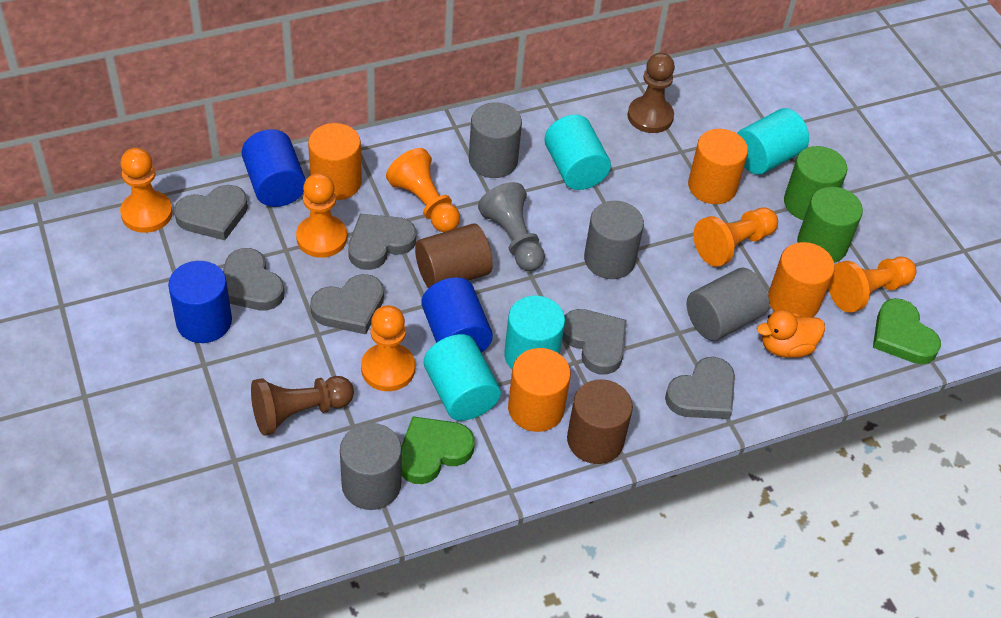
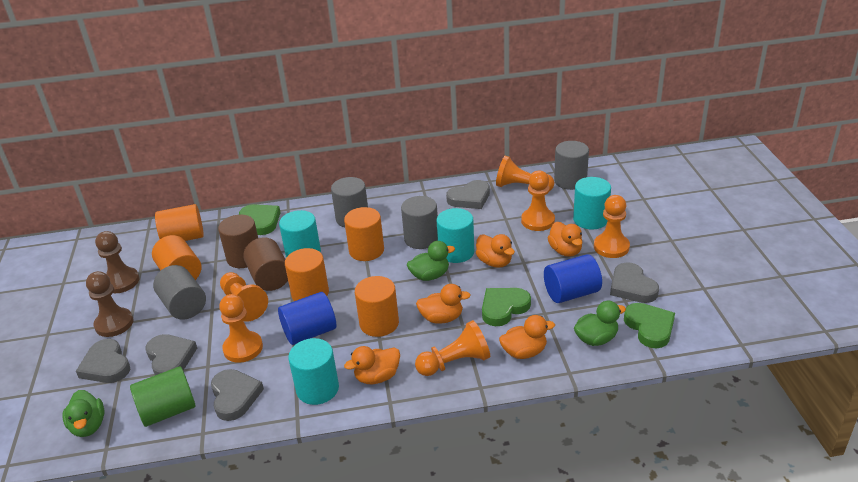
blue cylinder: [168,261,232,343] [242,129,306,207] [421,277,493,353] = 3 -> [278,292,336,345] [544,254,602,303] = 2
green cylinder: [784,146,847,220] [797,187,863,263] = 2 -> [130,366,196,427] = 1
green duck: none = 0 -> [63,390,104,437] [407,241,455,281] [574,301,626,346] = 3
green heart: [401,416,474,484] [873,298,941,364] = 2 -> [239,204,281,235] [482,288,531,326] [624,303,675,348] = 3
grey heart: [174,185,248,240] [223,248,285,311] [310,274,384,334] [348,214,416,270] [563,309,627,375] [665,357,735,419] = 6 -> [76,339,130,383] [146,334,197,375] [211,369,264,421] [446,180,490,209] [610,262,659,303] = 5
grey pawn: [478,182,545,271] = 1 -> none = 0
orange cylinder: [308,123,362,200] [508,348,571,432] [688,129,748,204] [768,242,835,317] = 4 -> [152,235,201,280] [155,204,204,241] [285,248,329,301] [344,207,384,261] [355,276,399,337] = 5
orange duck: [757,310,825,358] = 1 -> [344,346,400,384] [416,284,471,324] [476,234,515,268] [499,315,555,359] [548,222,582,257] = 5

